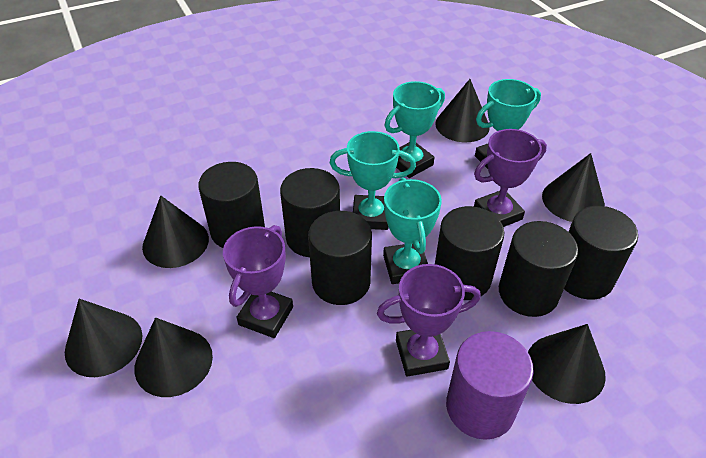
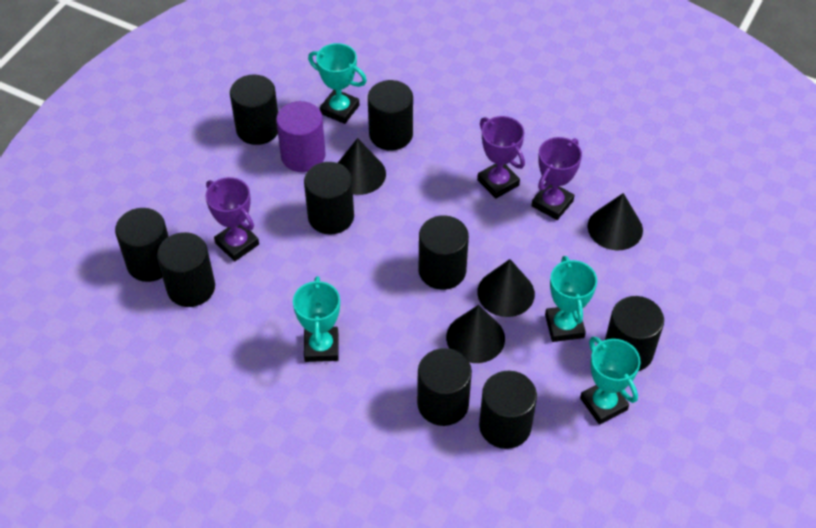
black cone: [65,299,142,377] [134,317,213,397] [142,195,209,268] [435,79,489,142] [528,324,606,404] [542,153,605,222] = 6 -> [338,138,386,195] [446,305,505,363] [477,259,535,317] [588,193,643,250] = 4
black cylinder: [198,162,265,248] [280,168,340,257] [308,211,372,305] [435,206,504,300] [499,221,578,317] [564,206,638,300] = 6 -> [115,208,169,282] [157,232,215,307] [230,75,278,145] [304,162,354,235] [368,80,413,150] [417,348,472,426] [419,215,469,290] [479,371,537,449] [605,296,664,371] = 9

